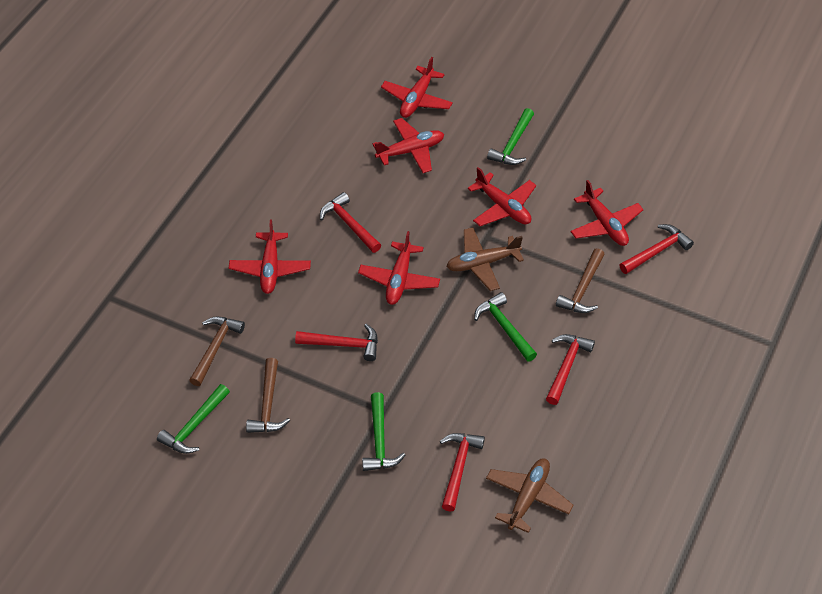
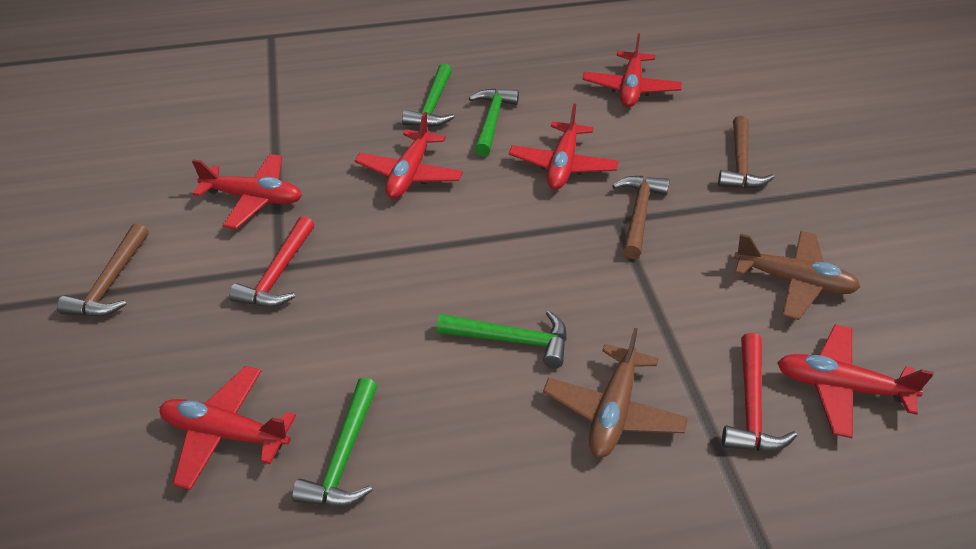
red hammer: [295,324,378,361] [320,192,381,253] [440,433,485,512] [546,334,595,405] [619,224,694,274] = 5 -> [229,216,315,307] [722,333,797,451] = 2

